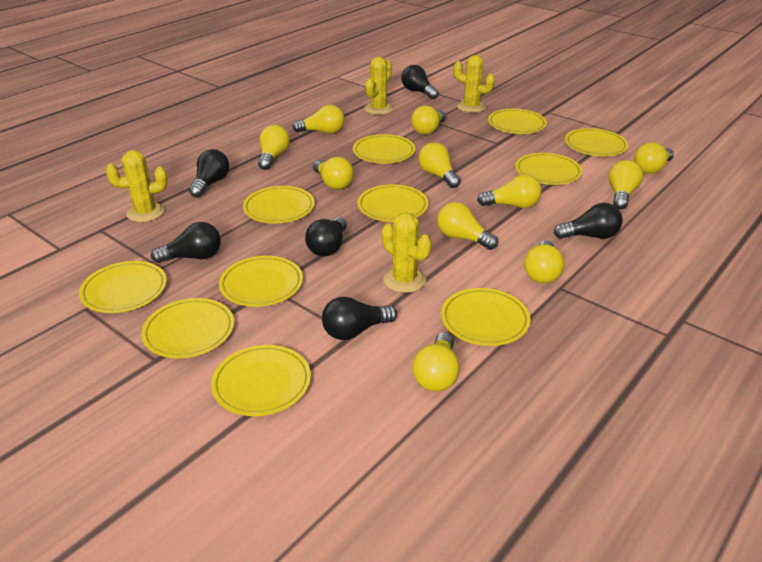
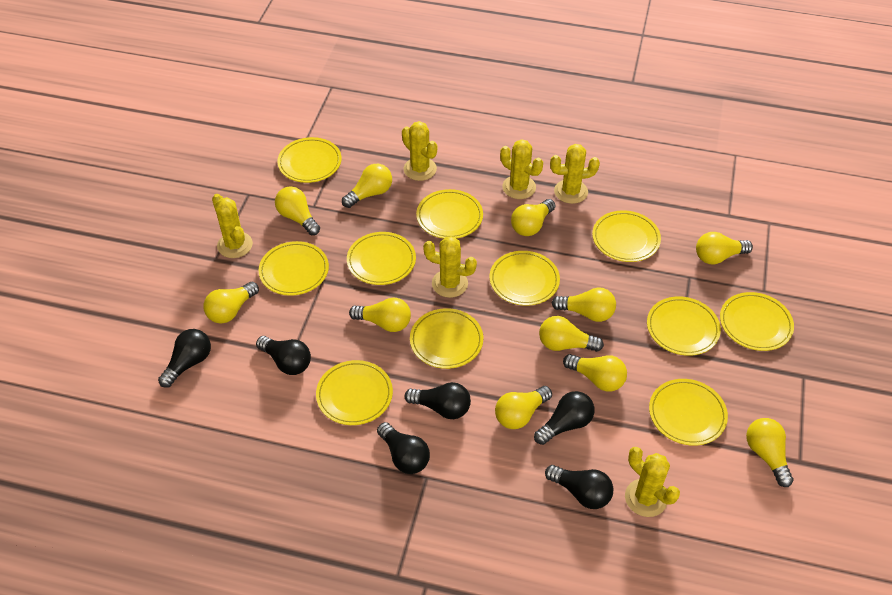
yellow cactus: [106,150,167,222] [364,57,393,115] [382,212,431,293] [453,55,495,113] = 4 -> [212,194,253,258] [402,121,437,181] [423,236,477,298] [500,139,543,199] [550,144,600,204] [625,447,680,517] = 6

